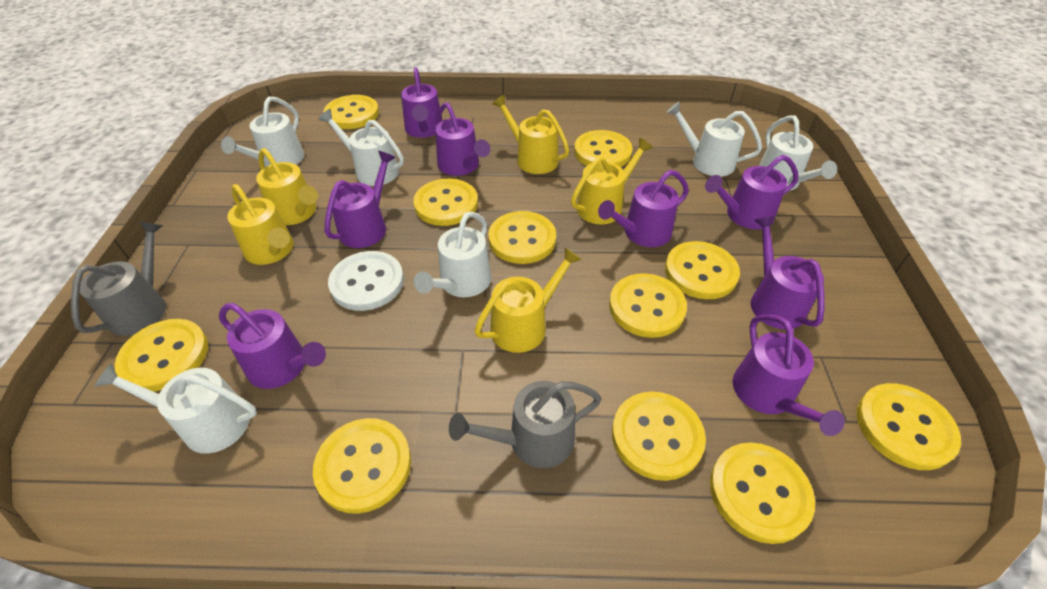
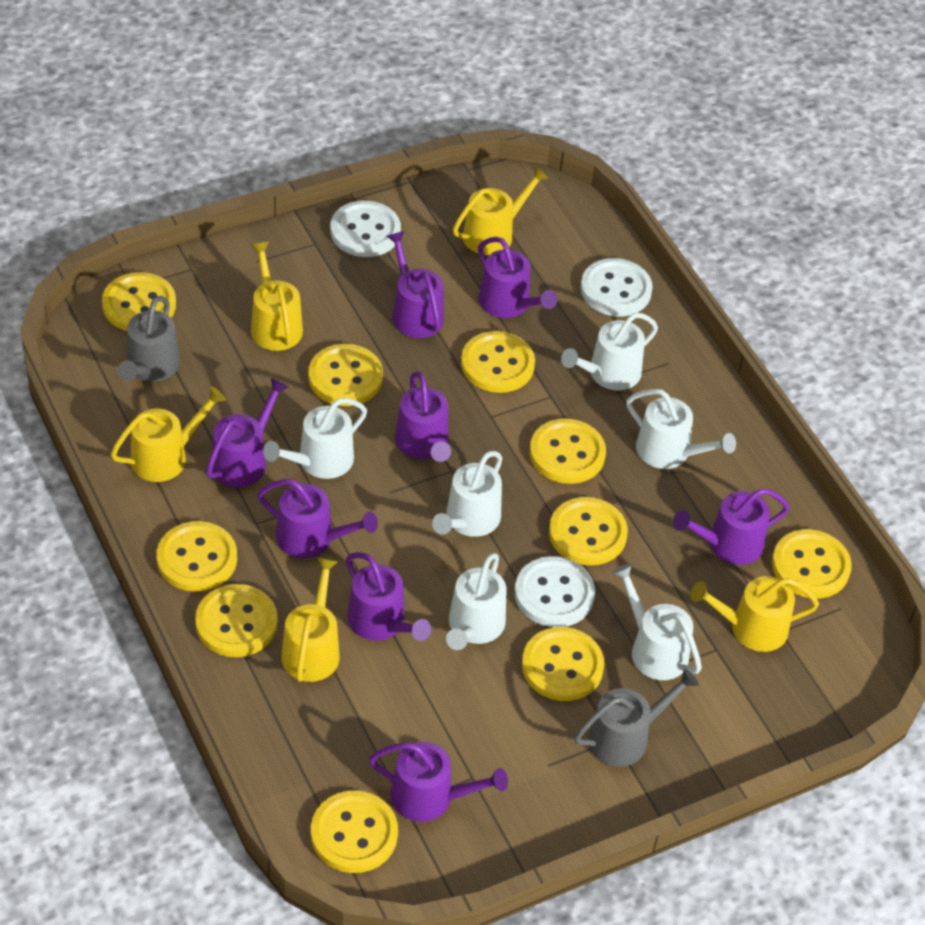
white button: [328,251,404,311] = 1 -> [330,201,401,257] [515,556,595,627] [580,258,653,316] = 3
yellow button: [115,319,208,392] [313,418,411,514] [324,95,379,129] [413,179,478,226] [488,211,556,264] [574,130,633,167] [609,273,687,338] [612,392,706,481] [665,241,740,299] [710,443,815,544] [857,383,961,470] = 11 -> [102,272,176,331] [157,521,237,592] [195,584,278,657] [308,344,383,406] [311,790,398,873] [461,331,535,393] [522,627,604,701] [530,419,606,484] [549,497,628,566] [772,529,852,598] = 10

